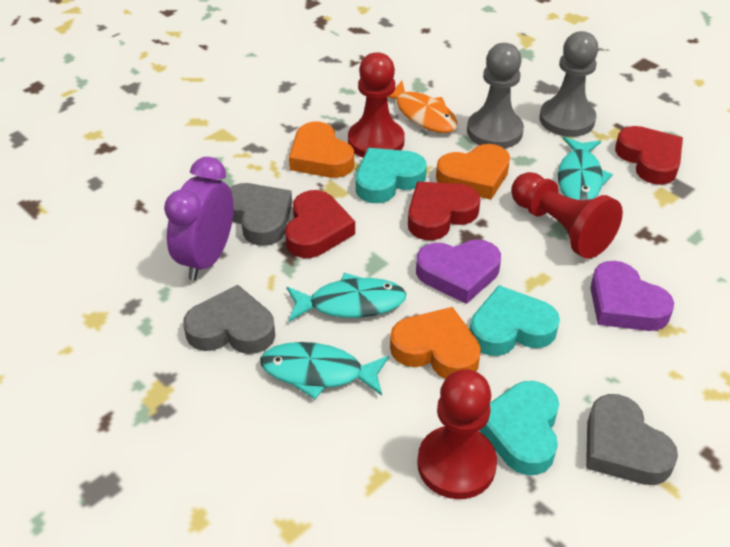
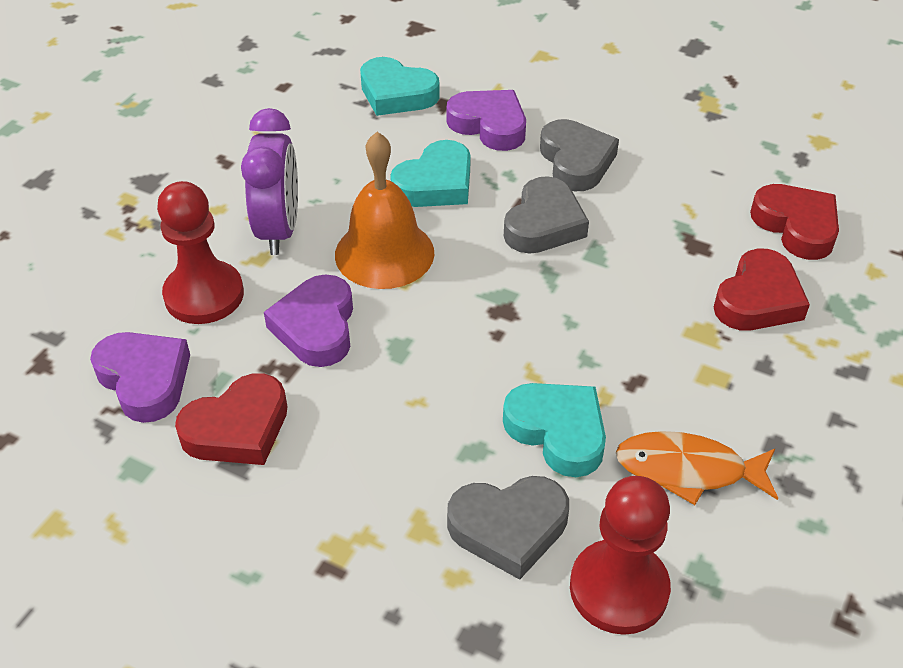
grey pawn: [467,43,524,149] [539,31,599,137] = 2 -> none = 0
orange bell: none = 0 -> [335,132,434,289] = 1
orange heart: [289,122,354,178] [390,307,481,379] [436,144,510,200] = 3 -> none = 0
purple heart: [416,239,501,304] [590,261,674,331] = 2 -> [90,332,190,423] [264,274,353,367] [446,90,526,151] = 3
red pawn: [348,52,405,157] [417,369,497,499] [511,172,623,259] = 3 -> [157,181,244,324] [570,476,671,635] = 2
turquoise fish: [260,342,389,399] [287,273,406,322] [558,136,613,200] = 3 -> none = 0

